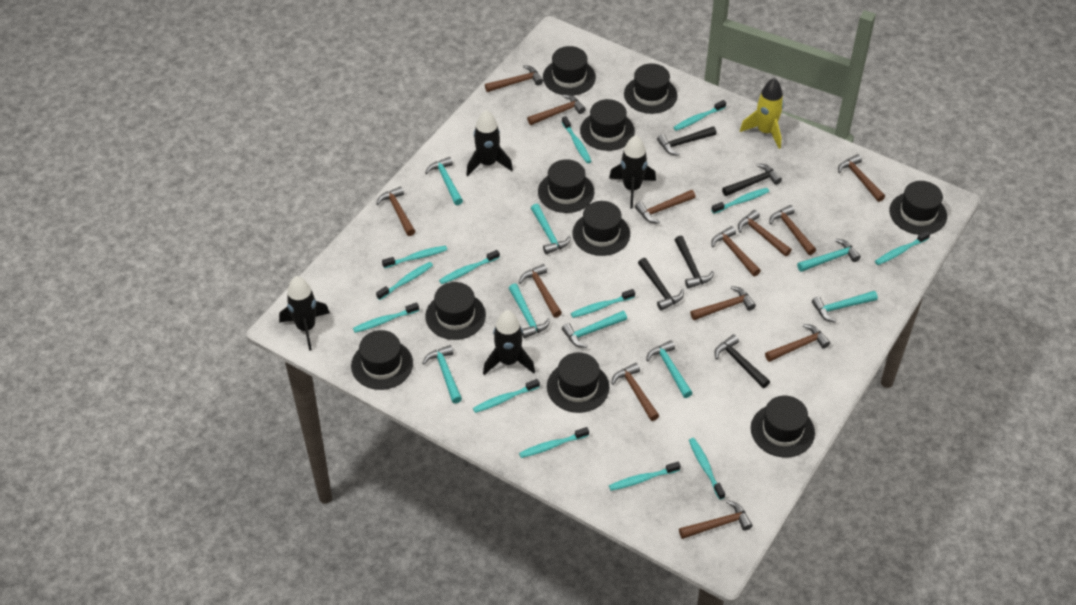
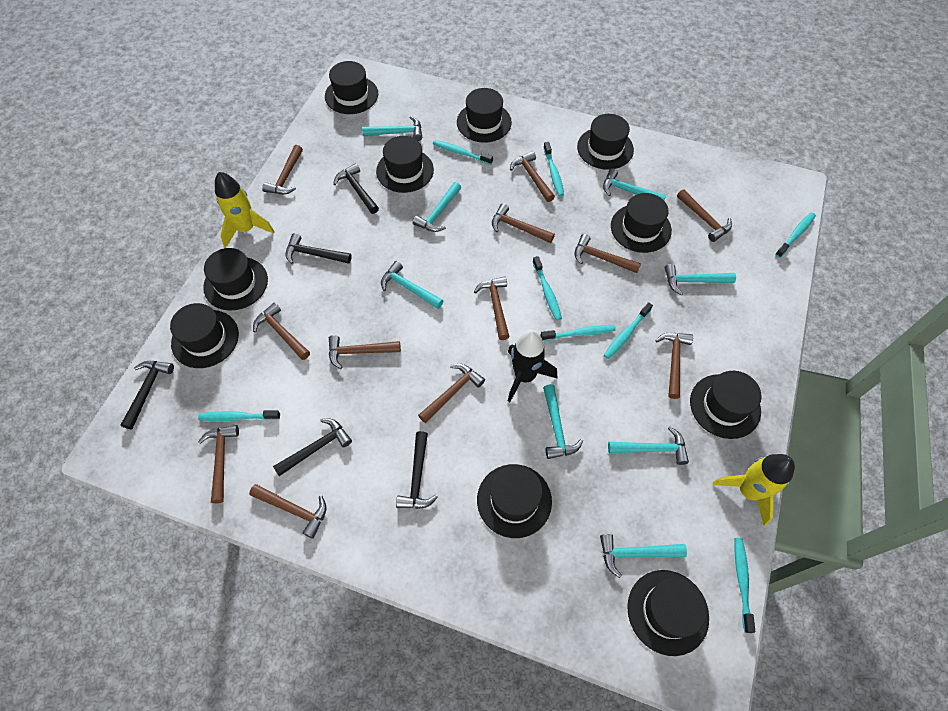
black rocket: [279,276,330,351] [466,110,513,176] [483,310,535,375] [609,135,656,209] = 4 -> [508,329,557,402] = 1
brown hammer: [376,186,415,236] [485,65,543,92] [519,264,562,318] [527,94,586,125] [611,363,659,421] [635,190,696,224] [679,500,753,539] [690,286,756,320] [711,226,761,276] [738,210,792,256] [765,324,830,362] [769,205,816,255] [838,154,885,202] = 13 -> [198,425,239,503] [249,484,327,539] [253,302,310,360] [262,145,303,194] [329,335,401,369] [418,364,485,423] [474,277,510,340] [492,203,555,243] [510,151,555,202] [574,234,641,273] [655,333,693,399] [677,189,732,242] = 12
turquoise toothbrush: [353,302,419,333] [376,262,433,300] [382,246,447,268] [439,250,500,284] [473,379,540,413] [519,427,589,458] [562,116,592,163] [571,289,635,318] [609,462,681,491] [673,100,726,131] [689,438,725,500] [712,188,769,214] [875,231,930,265] = 13 -> [198,410,280,421] [433,140,493,165] [533,256,562,320] [541,325,616,341] [543,142,564,196] [604,302,653,359] [735,538,755,633] [775,213,816,258] = 8
yellow rocket: [740,78,784,149] = 1 -> [215,172,275,248] [713,454,795,526] = 2

